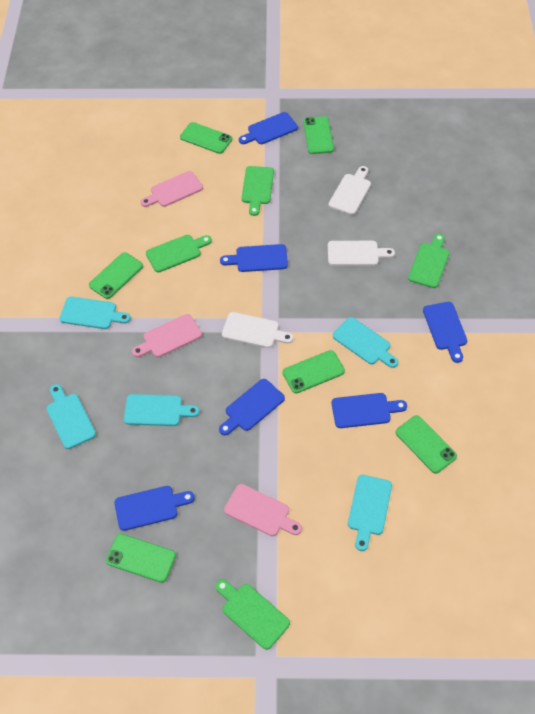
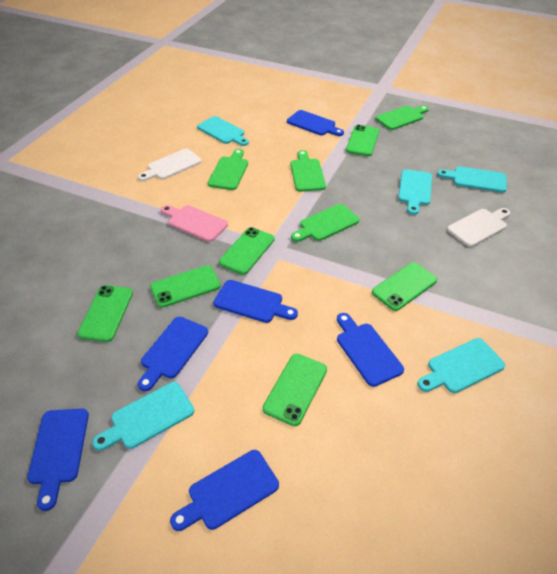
pink cutting board: [132,314,202,357] [141,171,203,207] [224,484,302,536] = 3 -> [161,205,228,242] = 1
white cutting board: [222,312,293,348] [328,241,395,266] [329,166,371,215] = 3 -> [138,148,202,181] [447,208,511,247] = 2

